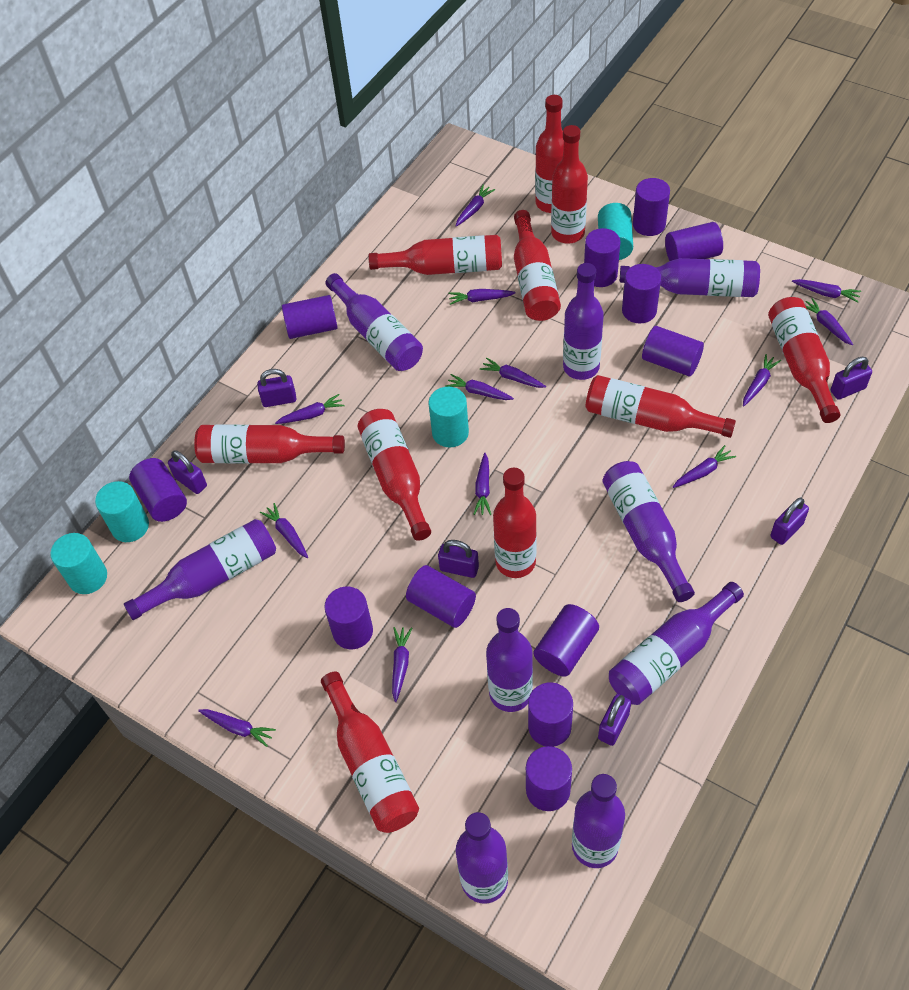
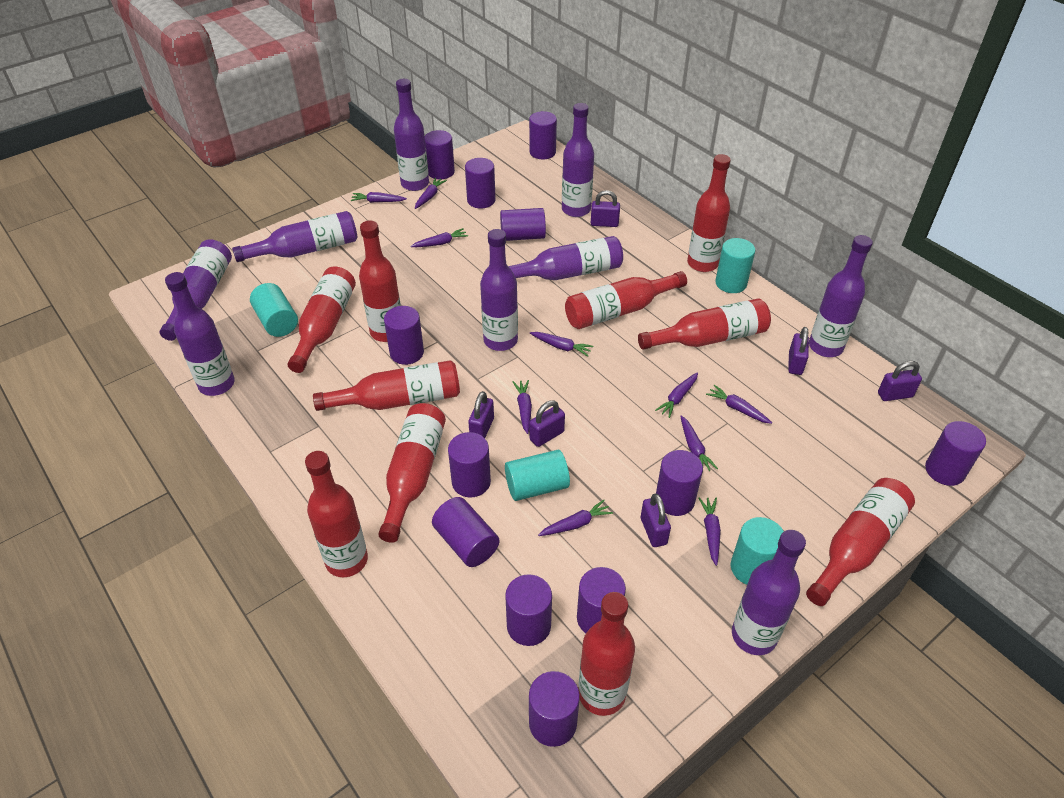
purple carrot: [198,709,276,747] [260,503,308,558] [275,394,345,424] [392,627,412,702] [445,374,514,400] [448,289,515,305] [456,185,495,227] [473,453,491,515] [480,358,546,388] [673,445,736,488] [743,354,781,406] [792,279,861,303] [805,298,853,345] = 13 -> [351,192,407,202] [410,228,468,247] [415,177,447,209] [513,380,532,434] [530,332,593,357] [538,500,613,536] [655,372,698,418] [680,416,718,471] [699,497,721,566] [706,385,772,424] = 10

